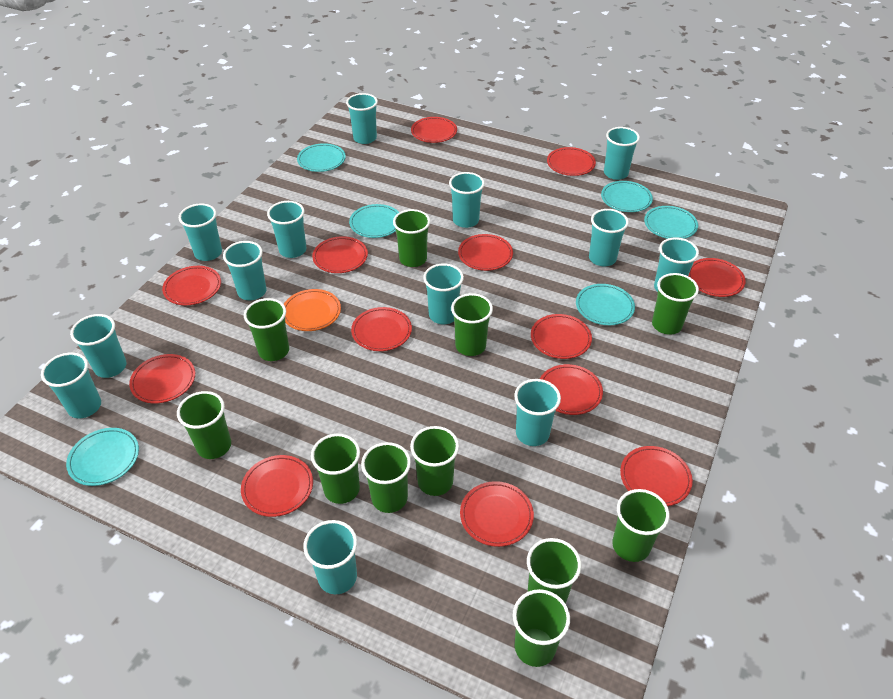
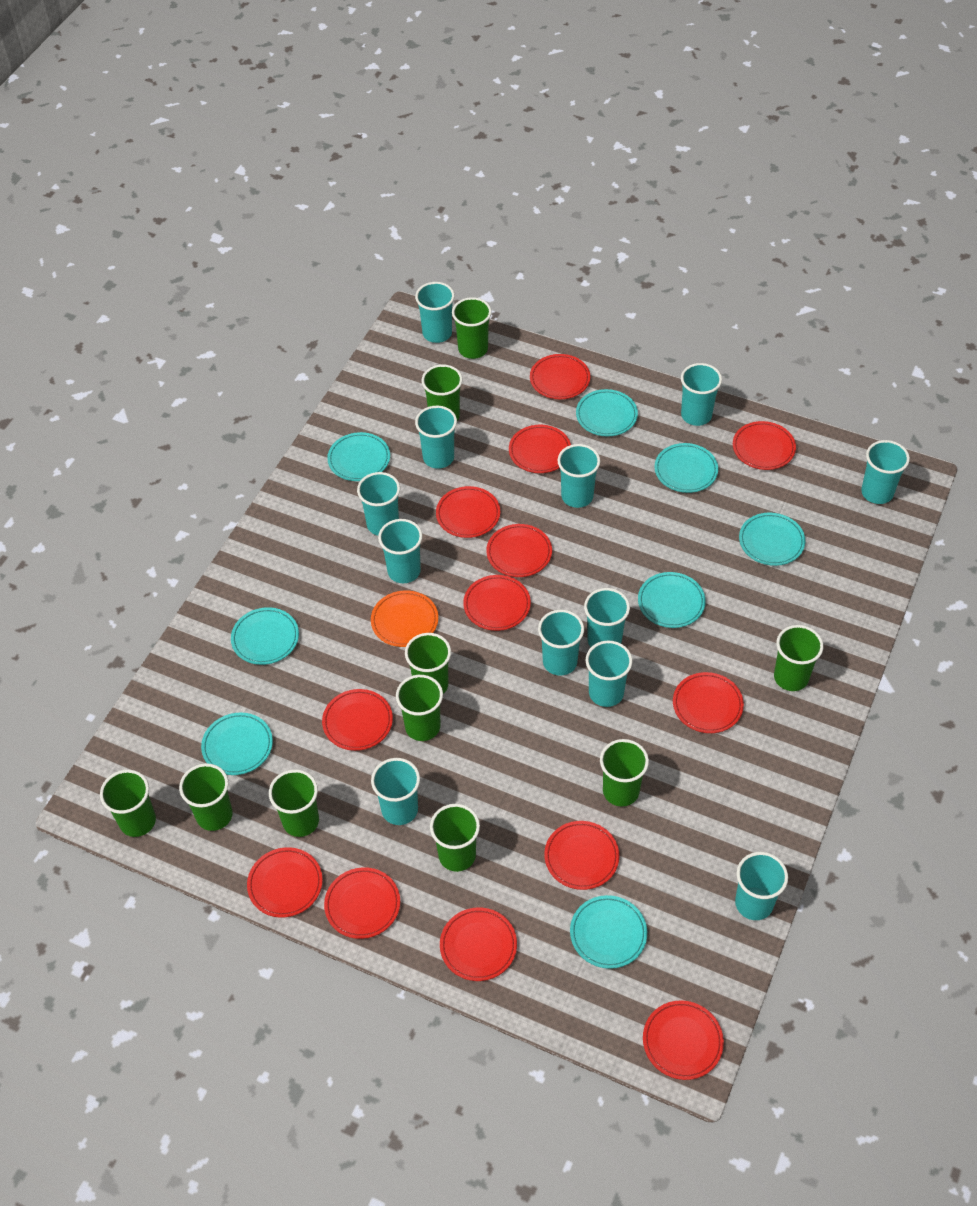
green cup: [177,391,231,459] [244,298,289,361] [311,434,360,504] [361,442,411,513] [393,209,430,267] [410,426,459,496] [451,293,493,356] [513,589,570,667] [527,538,581,604] [612,489,670,562] [652,273,699,335] = 11 -> [100,770,156,837] [179,763,233,831] [269,769,319,837] [396,675,443,741] [405,633,451,694] [422,365,463,421] [430,804,480,872] [452,297,492,359] [600,739,649,807] [774,625,823,691] = 10
turquoise cup: [41,352,101,418] [70,314,127,378] [179,203,222,261] [223,241,267,300] [267,201,306,258] [303,520,357,594] [346,93,378,144] [423,263,464,324] [449,172,485,228] [514,379,561,446] [589,209,629,266] [604,127,640,180] [654,237,699,292] = 13 -> [357,472,400,536] [371,758,420,825] [378,519,423,583] [415,282,455,343] [415,406,457,469] [538,610,584,676] [558,444,600,508] [584,588,630,647] [586,641,632,707] [681,363,722,426] [735,852,788,920] [861,440,910,504] = 12
turquoise plate: [66,428,139,486] [297,143,346,172] [349,204,399,238] [576,284,635,325] [601,181,653,212] [644,206,698,239] = 6 -> [201,712,273,775] [231,607,299,665] [327,432,390,481] [570,895,647,969] [576,389,638,436] [638,572,706,628] [654,443,718,493] [739,513,805,566] = 8

